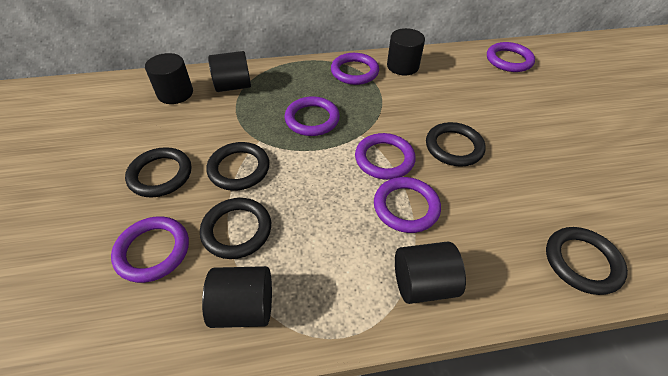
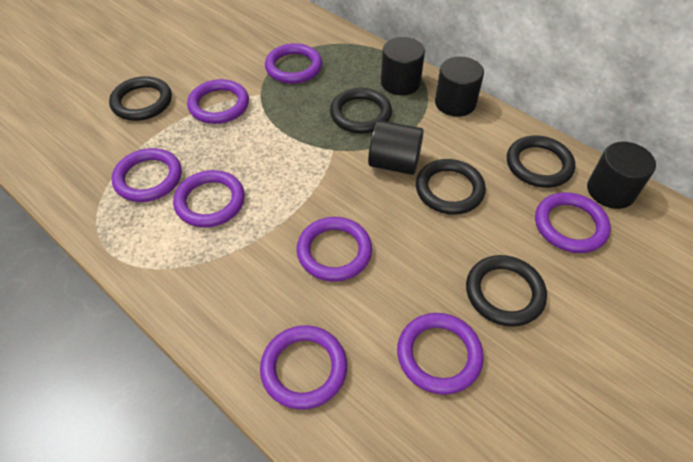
black cylinder: [145,53,193,104] [202,266,272,328] [208,51,251,92] [387,28,425,76] [395,241,466,304] = 5 -> [368,120,424,175] [381,37,425,95] [435,56,484,117] [587,142,656,209] = 4
purple ring: [111,216,189,283] [285,96,340,136] [331,53,379,85] [355,133,416,180] [374,177,441,233] [487,42,535,72] = 6 -> [112,148,182,202] [173,170,245,228] [187,79,249,124] [260,325,347,410] [265,43,322,84] [297,217,372,281] [397,313,484,395] [535,192,611,253] = 8

